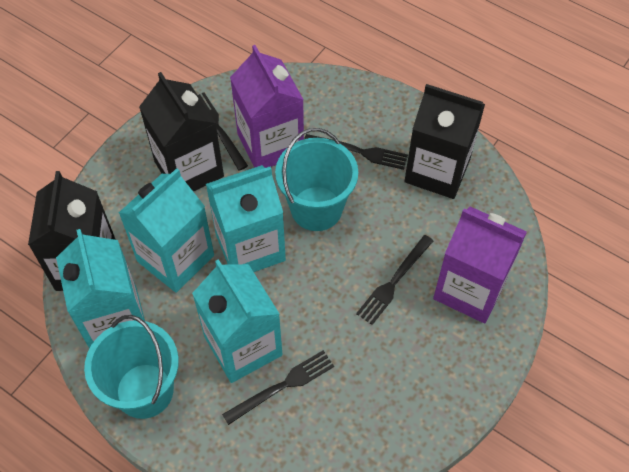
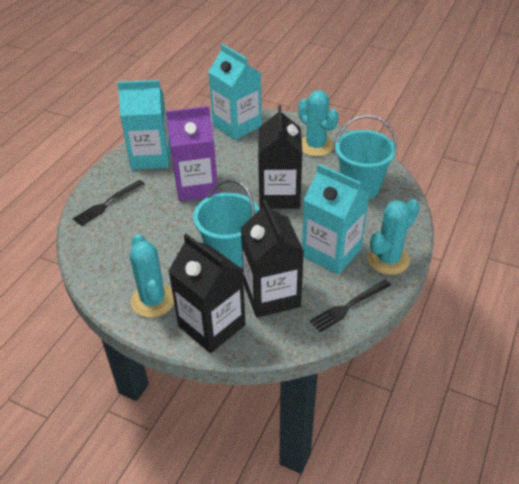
black fork: [198,92,248,171] [222,350,334,425] [304,134,408,170] [356,235,433,325] = 4 -> [73,180,144,226] [310,280,391,332] = 2
purple carton: [230,45,304,168] [433,207,527,323] = 2 -> [166,106,218,201] = 1
turquoise cactus: none = 0 -> [130,234,174,318] [298,90,339,156] [367,199,420,275] = 3
turquoise carton: [56,229,145,349] [119,168,214,293] [192,259,283,383] [206,165,286,272] = 4 -> [117,80,170,170] [208,44,262,140] [302,164,369,275] = 3

